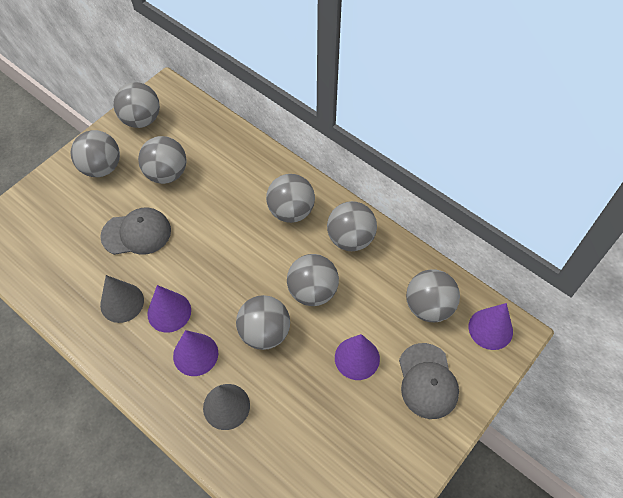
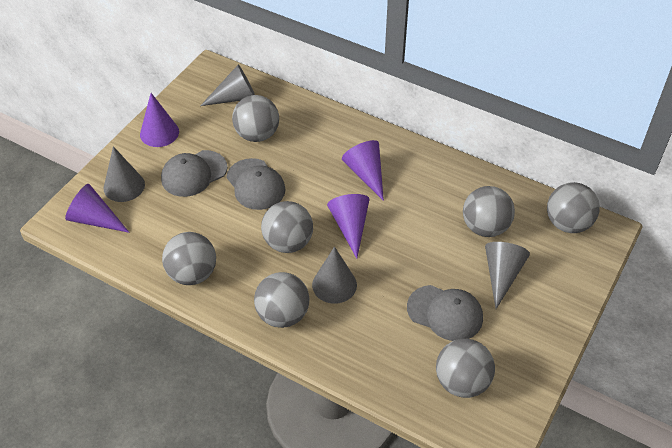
grey ball: [71,130,120,177] [114,82,160,128] [138,136,186,184] [236,295,290,350] [266,174,315,223] [287,254,339,306] [327,201,377,251] [406,269,460,322] = 8 -> [162,232,216,285] [232,95,279,142] [254,272,310,328] [261,201,313,253] [436,339,495,398] [463,186,515,237] [547,182,600,233] = 7
grey cap: [100,208,171,255] [399,343,459,419] = 2 -> [161,150,228,197] [226,158,285,210] [407,285,483,341] = 3
grey cone: [100,275,144,323] [203,384,250,430] = 2 -> [104,146,145,202] [200,65,255,106] [312,246,357,304] [485,242,530,309] = 4

